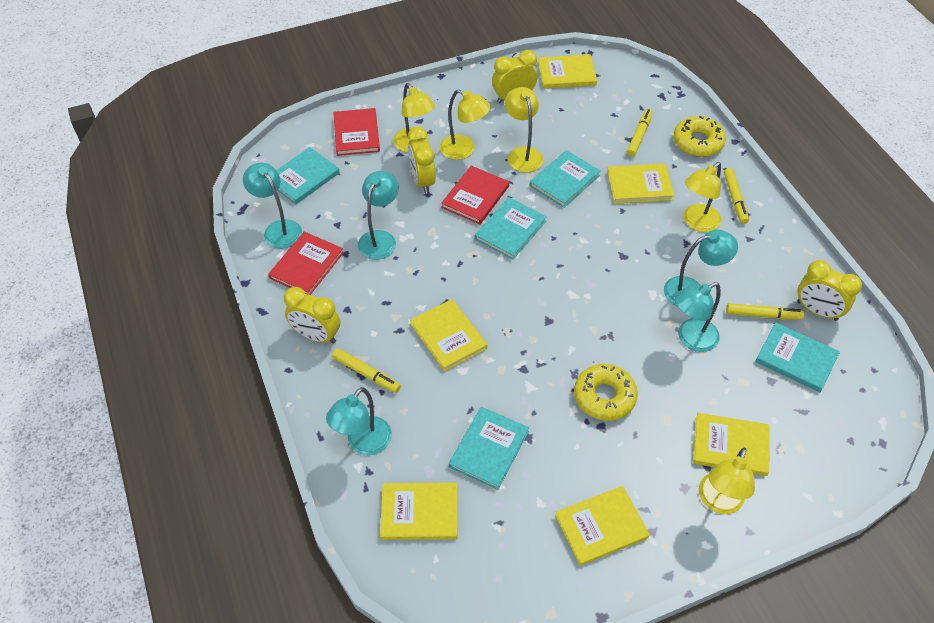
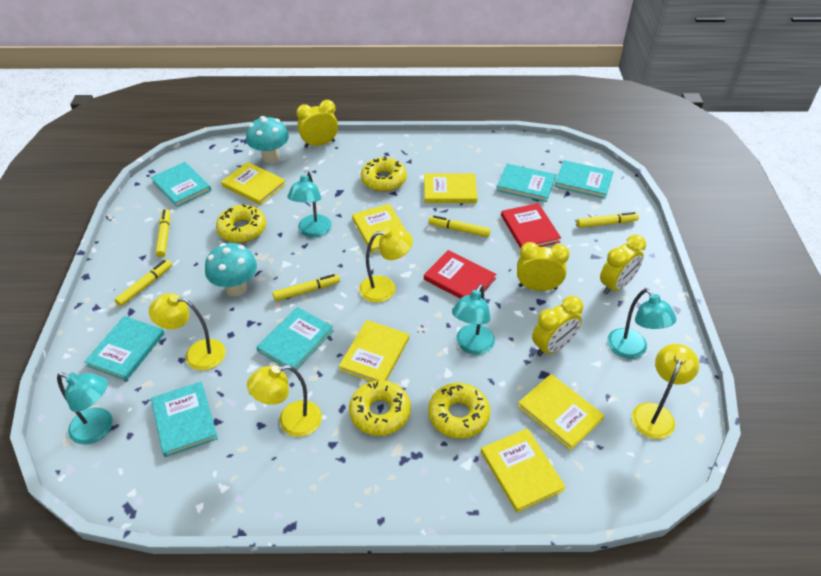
red book: [268,231,344,295] [333,108,380,156] [441,166,509,224] = 3 -> [424,250,496,299] [501,203,561,249] = 2
turquoise book: [276,147,340,204] [449,407,529,490] [475,198,547,260] [530,150,601,208] [755,322,840,392] = 5 -> [84,316,165,381] [151,162,211,207] [151,382,218,457] [257,307,334,371] [497,164,556,202] [554,160,614,199] = 6
turquoise lamp: [243,163,302,248] [326,387,392,455] [358,171,399,260] [664,230,738,306] [675,282,721,352] = 5 -> [57,372,113,445] [287,170,332,237] [452,284,495,355] [607,288,677,359] = 4
turquoise mushroom: none = 0 -> [205,243,257,297] [246,116,289,163] = 2
yellow donut: [574,364,638,421] [674,116,726,157] = 2 -> [216,205,266,243] [349,380,411,436] [361,156,407,192] [428,383,490,439] = 4
yellow lamp: [393,83,435,152] [440,90,491,160] [505,87,543,173] [684,162,721,232] [699,448,755,514] = 5 -> [149,293,226,370] [247,365,322,437] [359,228,413,303] [632,344,699,439] = 4
yellow marker: [332,348,401,393] [627,109,653,157] [724,168,749,224] [726,303,805,320] = 4 -> [115,259,172,306] [156,209,170,257] [273,274,340,301] [428,216,491,237] [577,212,639,228] = 5

